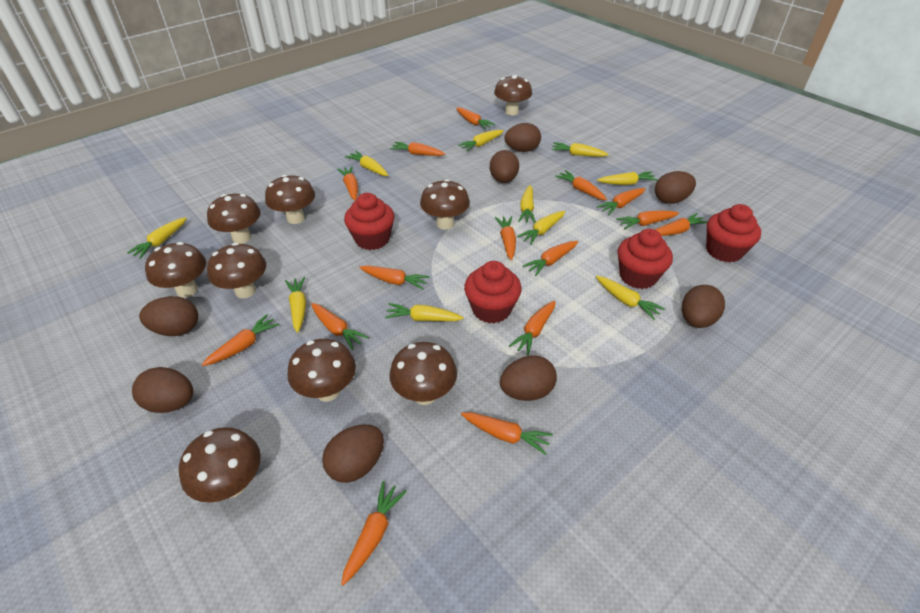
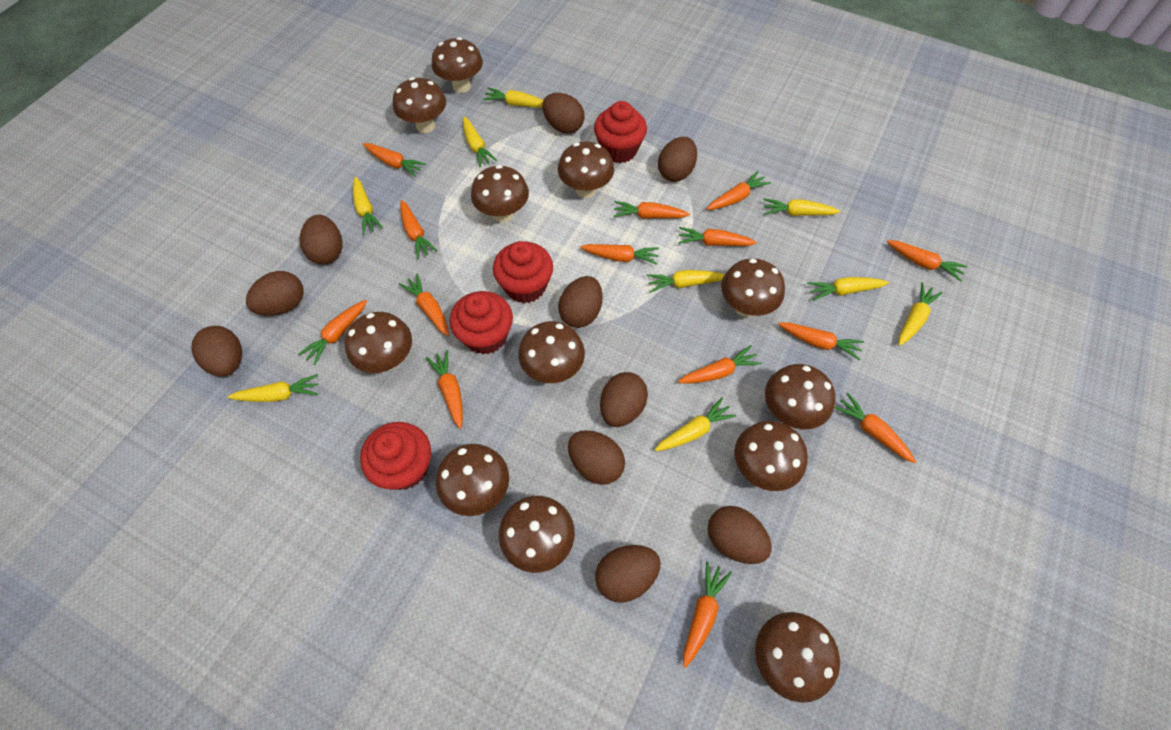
brown egg: [132,367,193,413] [139,296,198,336] [322,424,384,483] [490,150,519,183] [500,355,557,401] [505,123,541,152] [655,171,696,204] [682,285,725,328] = 8 -> [192,326,242,377] [246,271,304,316] [300,215,342,265] [542,93,585,134] [558,276,603,328] [568,430,625,485] [595,545,660,603] [600,372,648,427] [658,137,697,182] [708,506,771,564] = 10
brown mushroom: [145,242,206,297] [179,427,261,502] [207,194,261,244] [207,243,266,298] [265,175,315,224] [287,339,356,402] [389,342,457,405] [420,179,470,230] [494,75,532,116] = 9 -> [345,312,412,373] [393,77,446,133] [432,37,483,93] [436,444,509,516] [471,165,529,223] [499,496,575,573] [518,321,585,383] [558,141,614,198] [721,258,785,317] [734,421,808,491] [755,612,840,703] [765,364,835,429] = 12
orange carrot: [202,314,280,366] [311,303,369,350] [337,166,358,201] [341,481,407,585] [359,265,430,290] [390,142,445,156] [456,107,495,130] [461,412,553,455] [495,216,516,260] [509,301,556,355] [523,241,578,276] [555,170,607,200] [597,188,646,215] [616,210,679,229] [655,213,707,236] = 15 -> [299,300,367,365] [363,143,426,177] [399,273,449,336] [400,200,437,259] [426,350,463,429] [580,244,659,265] [613,201,690,219] [678,227,757,246] [678,345,762,384] [683,561,732,668] [707,171,771,210] [778,322,864,360] [834,393,916,463] [887,240,967,282] = 14
yellow carrot: [127,217,187,259] [285,277,306,333] [345,151,388,176] [385,303,464,321] [458,130,504,151] [517,211,565,245] [518,185,536,223] [551,142,609,157] [596,276,665,320] [597,171,658,185] = 10 -> [228,374,318,402] [353,177,383,235] [463,117,498,167] [483,88,543,108] [647,270,725,293] [655,398,736,451] [763,199,840,216] [807,277,889,301] [898,282,943,346] = 9

